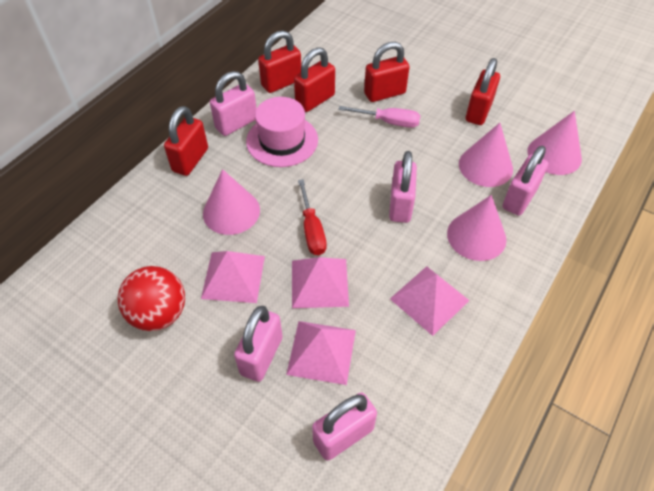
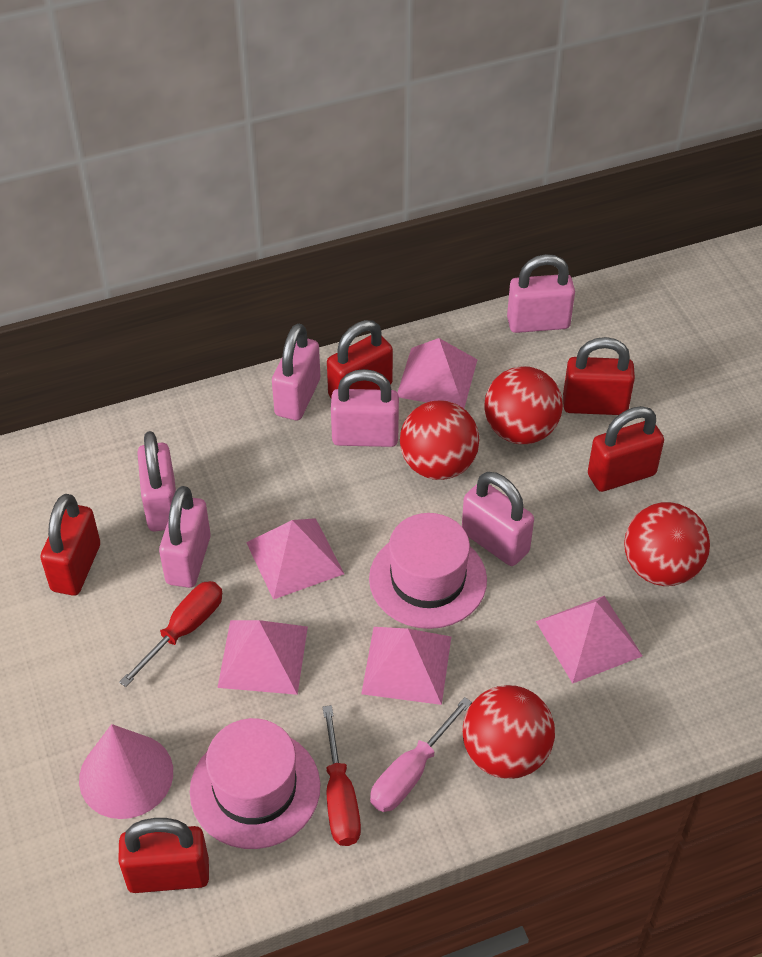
pink cone: [203,169,260,235] [447,195,506,261] [459,123,513,187] [527,111,582,175] = 4 -> [79,724,173,819] = 1
pink hat: [246,97,318,167] = 1 -> [190,718,320,849] [369,513,487,629] = 2
pink padlock: [210,71,257,136] [234,306,282,382] [312,393,377,461] [389,151,417,223] [503,146,548,216] = 5 -> [137,431,176,532] [159,486,211,588] [272,323,320,420] [331,369,399,447] [462,472,534,566] [507,254,575,333] = 6
pink pyramid: [201,251,265,303] [286,321,356,385] [292,257,349,308] [390,266,470,336] = 4 -> [217,620,308,695] [246,518,344,600] [361,627,451,705] [397,338,478,409] [536,596,642,684] = 5
red ball: [118,266,185,331] = 1 -> [400,400,479,480] [463,685,555,779] [484,366,563,444] [624,502,710,586] = 4
red screwdriver: [298,179,327,255] = 1 -> [119,581,222,687] [323,705,361,846] = 2

